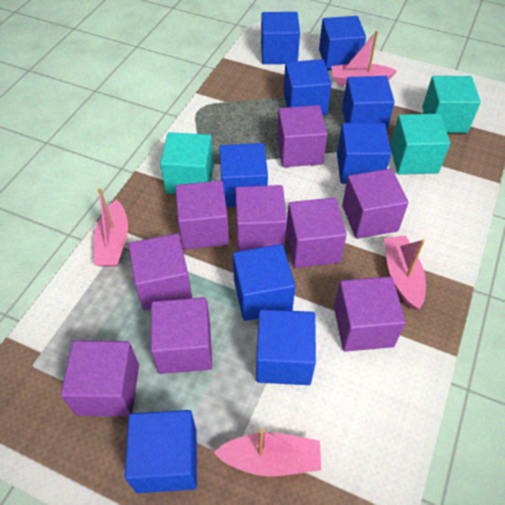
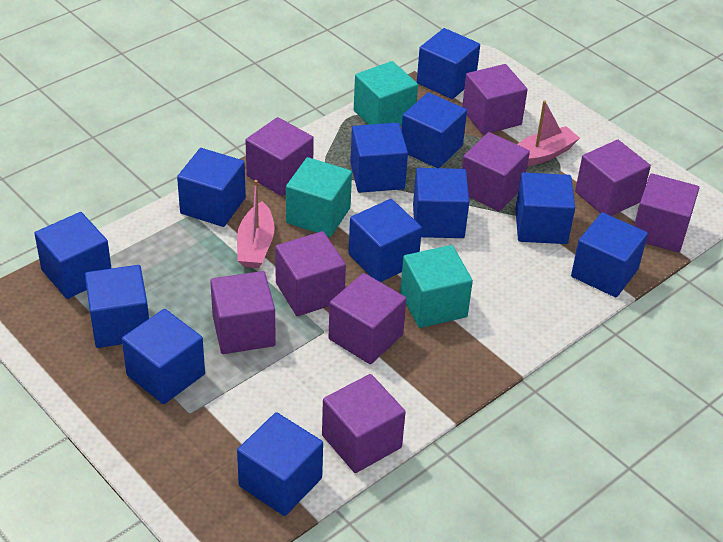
blue cube: [125,410,197,493] [220,143,268,207] [233,244,295,321] [256,309,316,385] [261,12,300,64] [284,59,332,115] [319,16,366,71] [337,123,391,184] [342,76,395,129] = 9 -> [34,212,111,299] [85,265,149,348] [122,309,205,404] [177,148,246,227] [237,412,323,516] [348,199,422,282] [350,123,408,193] [401,92,467,168] [413,168,469,238] [417,28,480,99] [515,172,575,244] [571,212,648,297] = 12
pink boat: [94,188,128,267] [214,429,321,476] [331,31,397,85] [384,236,426,310] = 4 -> [237,180,274,268] [517,101,580,166] = 2

